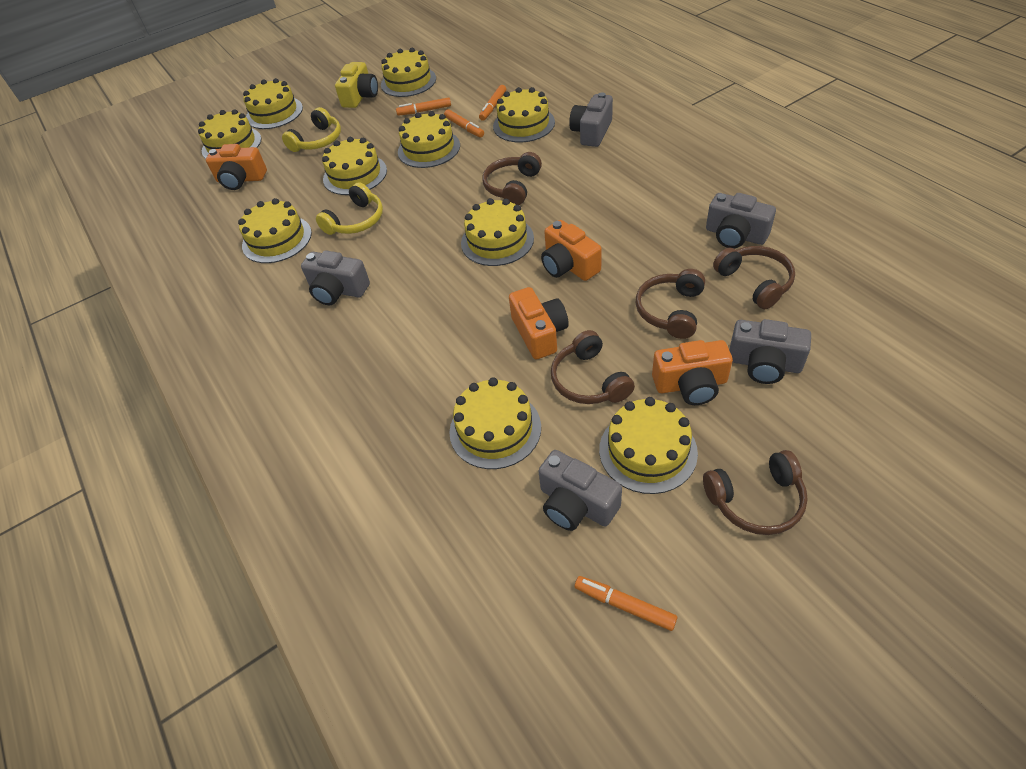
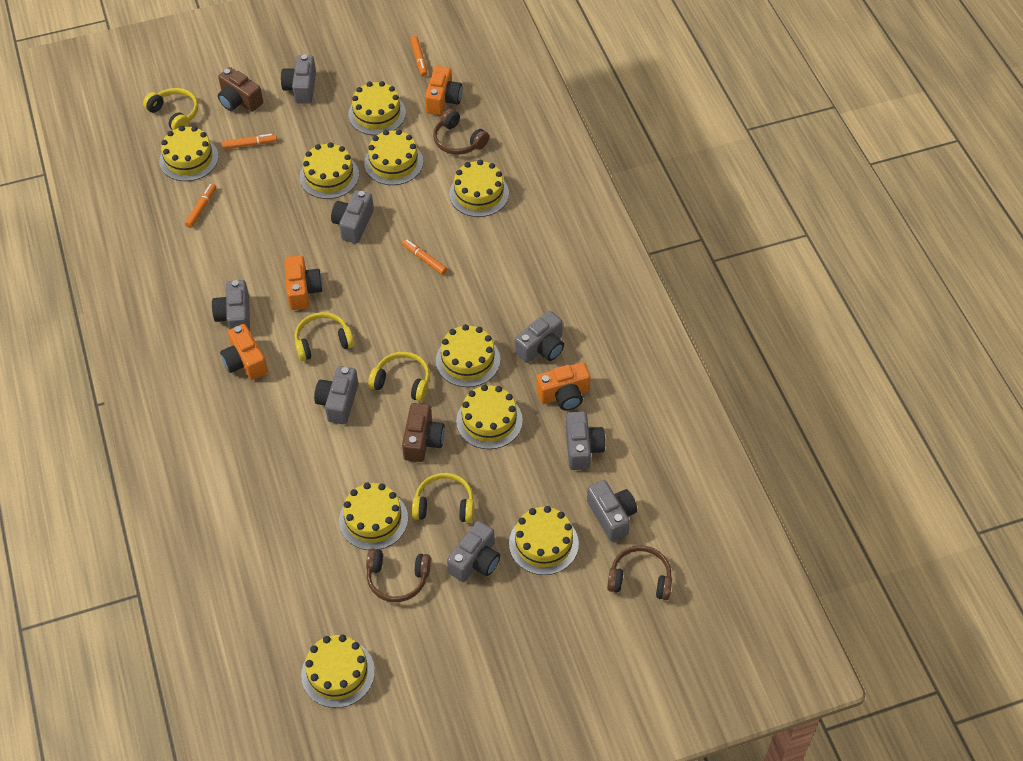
brown camera: none = 0 -> [218,67,263,112] [402,403,445,462] = 2
brown headphones: [482,152,542,205] [551,330,635,404] [636,269,705,339] [703,450,808,535] [713,246,795,309] = 5 -> [366,549,431,602] [433,109,489,155] [607,545,672,600] = 3
grey camera: [301,250,370,305] [538,450,622,531] [569,92,613,147] [706,193,776,248] [729,319,811,384] = 5 -> [212,280,250,331] [281,55,316,104] [314,366,359,424] [331,190,374,243] [447,521,500,582] [515,311,564,363] [566,411,606,470] [587,480,637,542] = 8
yellow camera: [335,62,378,108] = 1 -> none = 0
yellow headphones: [282,107,341,152] [316,182,383,235] = 2 -> [143,88,198,130] [295,312,354,361] [368,352,430,402] [412,473,474,523] = 4

